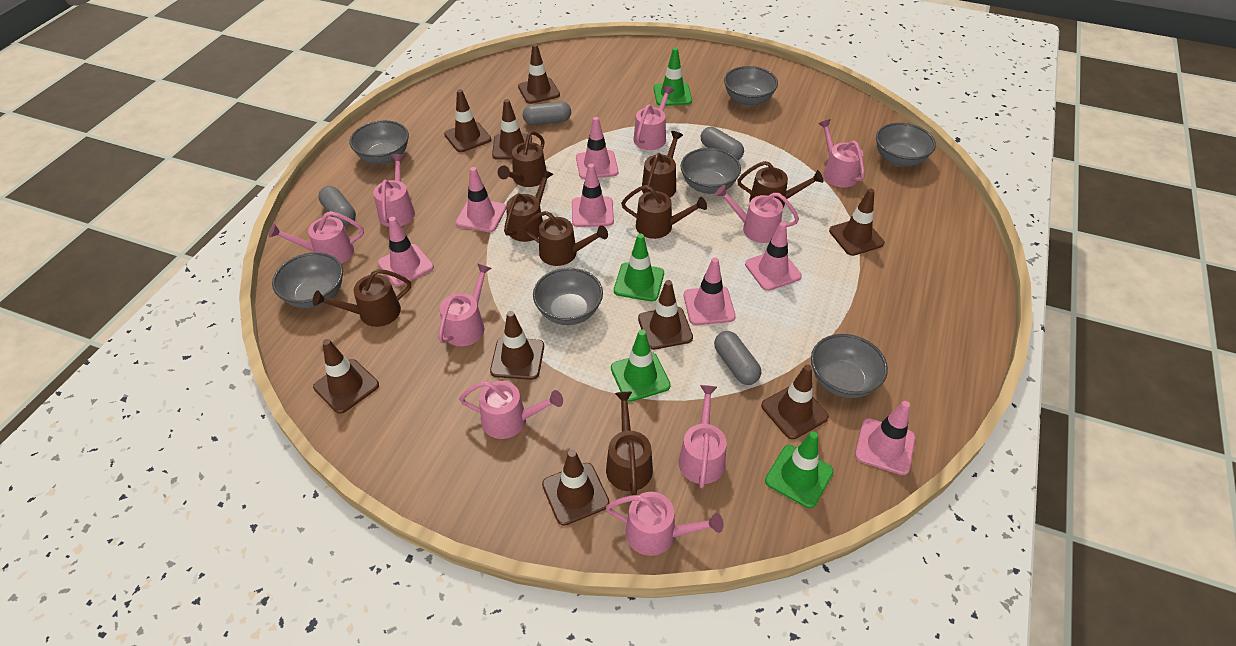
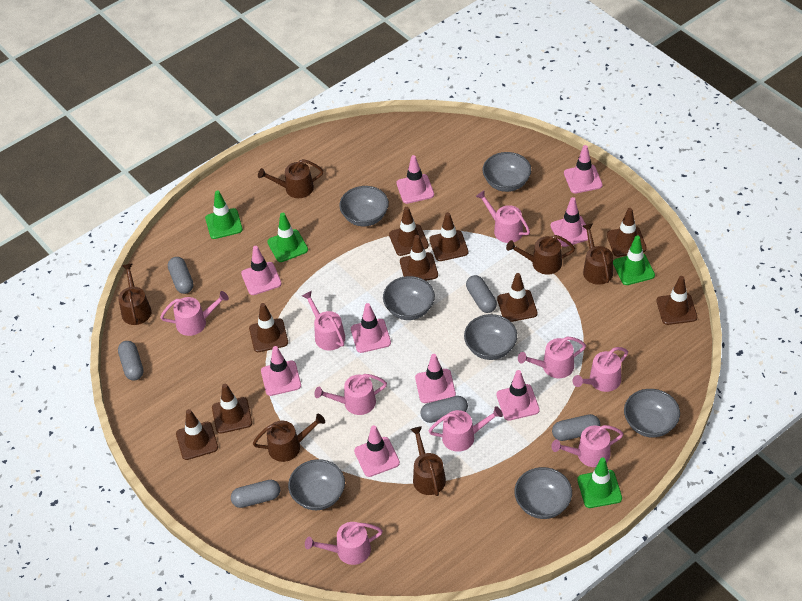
brown watering can: [313,269,411,327] [498,131,546,187] [504,169,553,242] [523,211,608,266] [606,392,653,495] [621,185,707,239] [642,131,683,197] [737,161,823,208] = 8 -> [118,263,152,325] [253,414,325,462] [258,159,324,198] [410,426,446,496] [506,235,575,275] [583,223,613,285] = 6
grey capsule: [318,186,356,226] [523,101,571,125] [701,127,744,160] [714,331,761,385] = 4 -> [118,341,143,381] [168,257,193,294] [231,480,280,508] [420,396,468,423] [466,275,497,313] [552,414,600,441] = 6
pink traffic cone: [378,217,434,286] [456,167,506,232] [572,164,614,227] [576,117,618,179] [684,258,736,325] [745,222,802,291] [855,401,915,475] = 7 -> [241,246,282,295] [261,346,301,396] [351,303,391,353] [354,425,400,477] [397,155,434,204] [415,354,456,403] [496,370,540,421] [550,197,588,247] [564,145,603,194] = 9

